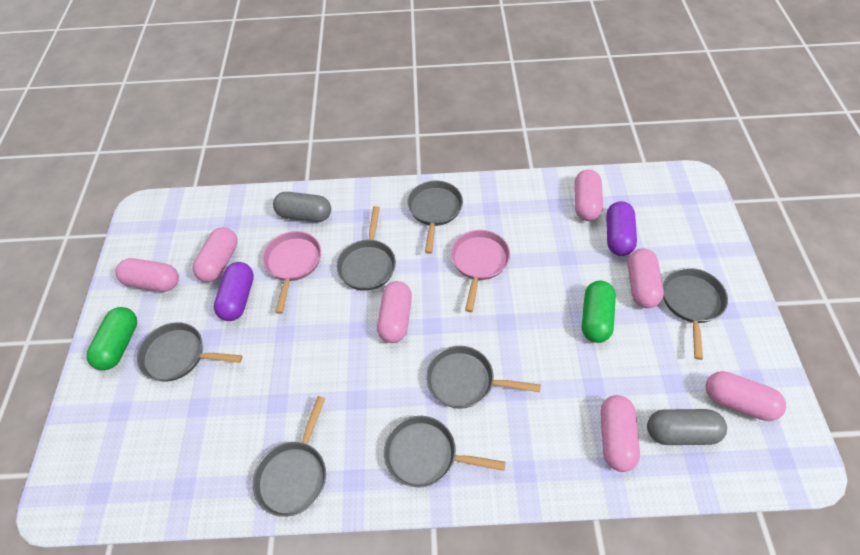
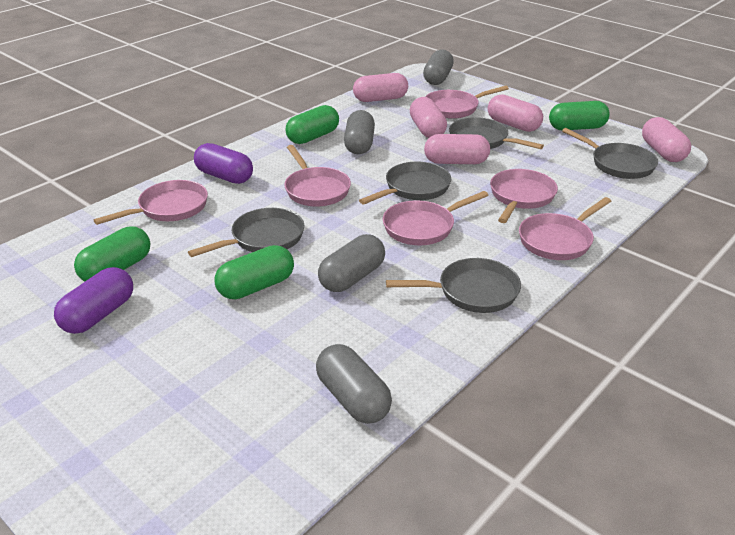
green capsule: [87,307,137,370] [582,281,616,343] = 2 -> [74,226,150,281] [215,245,294,299] [285,105,339,144] [549,101,610,130] = 4
grey capsule: [273,192,331,222] [647,409,727,445] = 2 -> [316,344,392,424] [318,234,385,292] [344,110,375,154] [423,49,454,85] = 4
grey pan: [137,322,243,382] [253,396,326,517] [336,206,396,291] [384,416,506,487] [407,181,463,254] [426,346,541,409] [663,268,728,360] = 7 -> [188,208,304,257] [359,162,451,204] [386,258,521,313] [449,117,544,149] [562,128,658,179] = 5
pink capsule: [116,258,179,292] [193,227,238,282] [377,281,412,343] [574,170,603,221] [600,395,640,472] [628,249,664,308] [705,371,786,421] = 7 -> [353,73,408,102] [410,97,447,138] [424,134,490,164] [488,94,543,132] [642,117,691,162] = 5
pink pan: [263,231,321,314] [451,230,510,312] = 2 -> [94,180,208,225] [284,145,351,206] [383,191,489,245] [425,86,509,119] [490,169,558,223] [519,197,611,260] = 6

